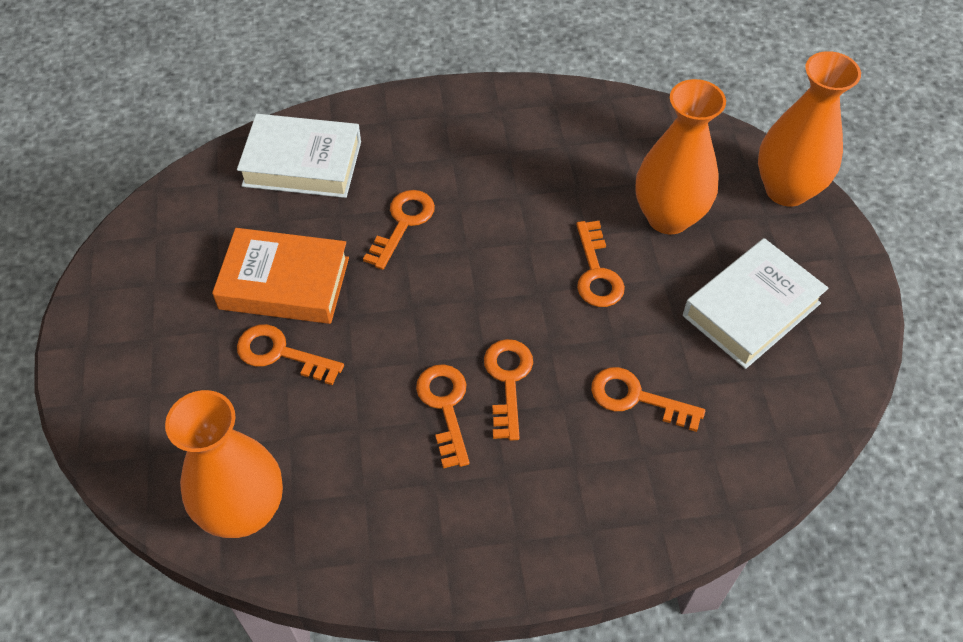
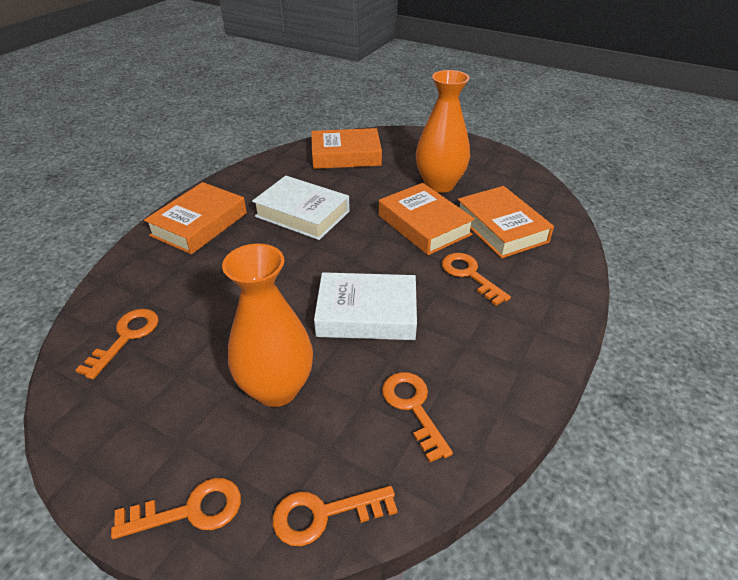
orange book: [212,228,349,324] = 1 -> [144,182,247,254] [311,128,382,169] [379,183,475,255] [458,186,554,258] = 4
orange key: [237,324,344,385] [363,190,435,270] [416,364,469,468] [484,339,533,441] [576,221,625,307] [591,367,705,432] = 6 -> [76,309,159,379] [111,478,241,539] [273,486,397,546] [382,372,453,462] [442,253,511,306] = 5
orange vase: [165,390,283,538] [636,79,726,234] [758,51,861,207] = 3 -> [222,244,313,407] [416,70,470,193] = 2

